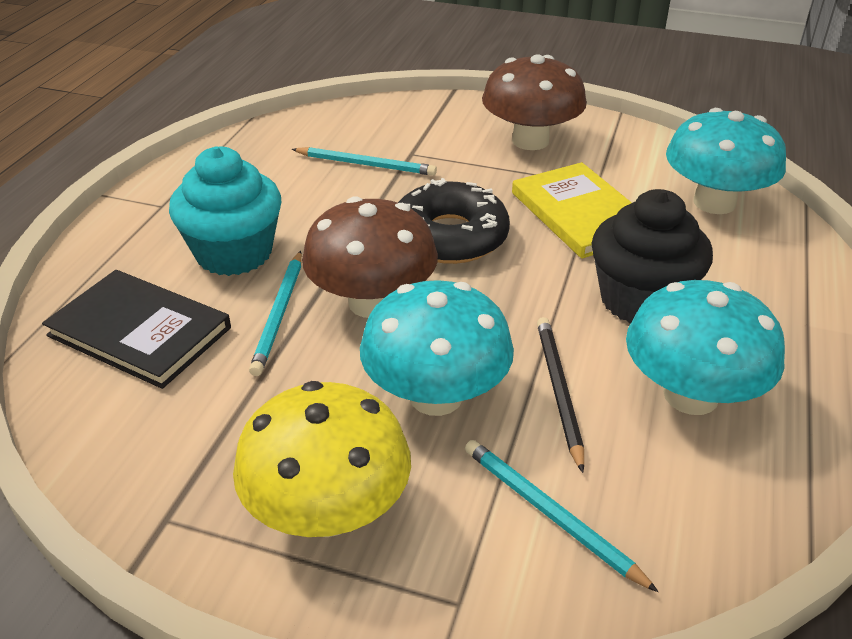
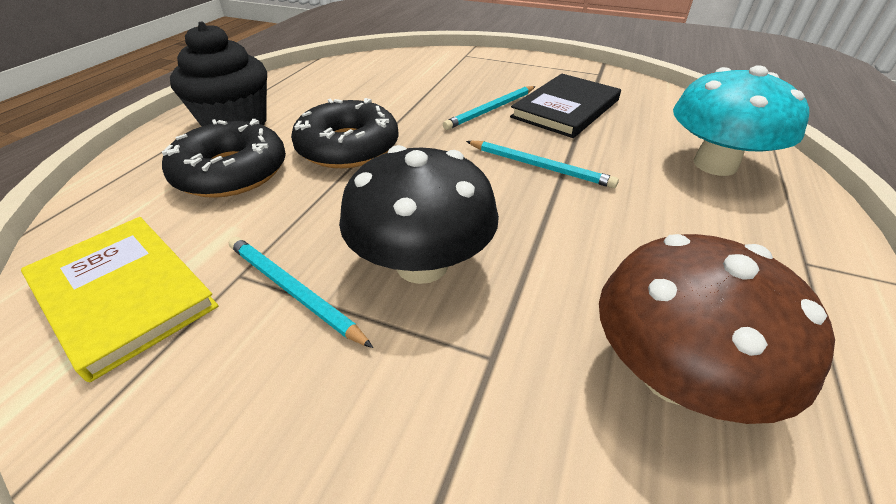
black donut: [398,178,510,264] = 1 -> [162,119,286,198] [291,98,399,168] = 2
black mushroom: none = 0 -> [339,145,499,284] = 1
black pencil: [537,317,584,473] = 1 -> none = 0
brown mushroom: [302,196,438,318] [482,54,587,150] = 2 -> [599,234,835,424] = 1
turquoise cupcake: [169,146,281,276] = 1 -> none = 0
turquoise mushroom: [360,280,514,416] [626,280,785,415] [666,108,786,214] = 3 -> [673,65,809,176] = 1
yellow mushroom: [233,381,411,537] = 1 -> none = 0

